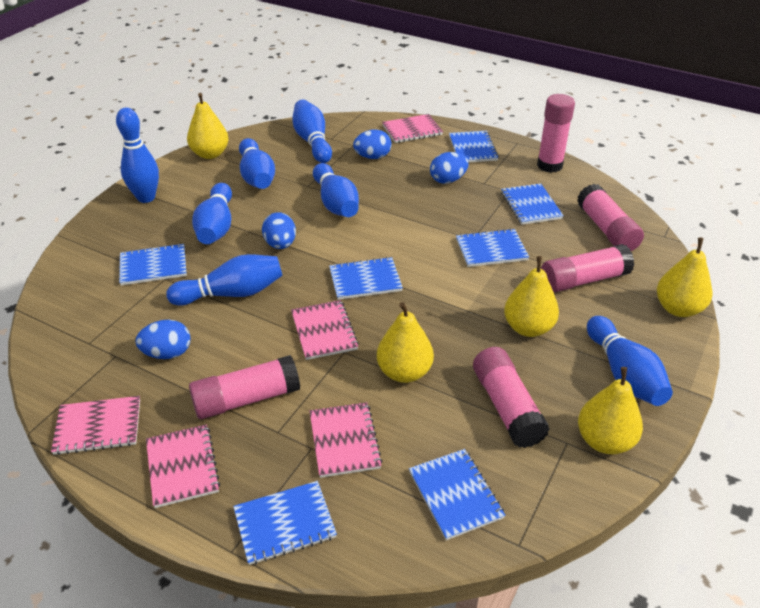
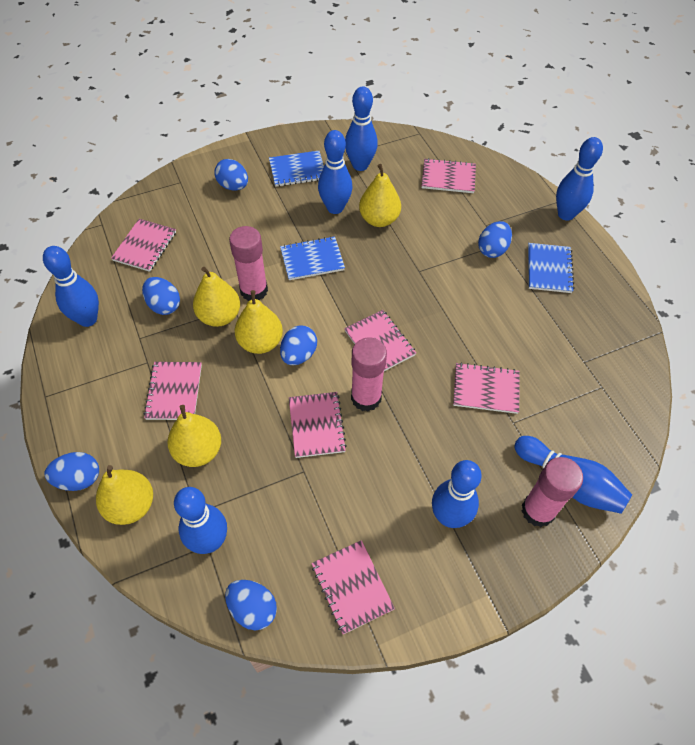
blue egg: [135,320,191,359] [262,212,296,249] [353,129,392,159] [430,152,469,184] = 4 -> [45,452,99,491] [142,277,180,315] [214,159,248,191] [225,580,277,630] [280,325,317,365] [478,221,512,258] = 6
blue notebook: [119,243,187,285] [233,481,337,565] [329,257,403,300] [409,449,505,540] [449,131,499,162] [456,228,529,267] [501,184,564,225] = 7 -> [269,151,324,187] [280,236,345,280] [528,243,574,293] = 3
pink glue stick: [189,355,300,419] [473,347,550,448] [537,94,575,173] [541,244,634,293] [577,184,644,251] = 5 -> [229,226,268,301] [351,338,387,411] [521,457,583,527] = 3
pink notebook: [51,396,140,455] [146,424,220,508] [291,300,359,360] [309,402,382,478] [382,114,443,143] = 5 -> [111,219,176,272] [144,362,202,420] [289,392,347,458] [311,540,395,635] [344,310,416,371] [422,158,476,193] [453,362,520,414] = 7

